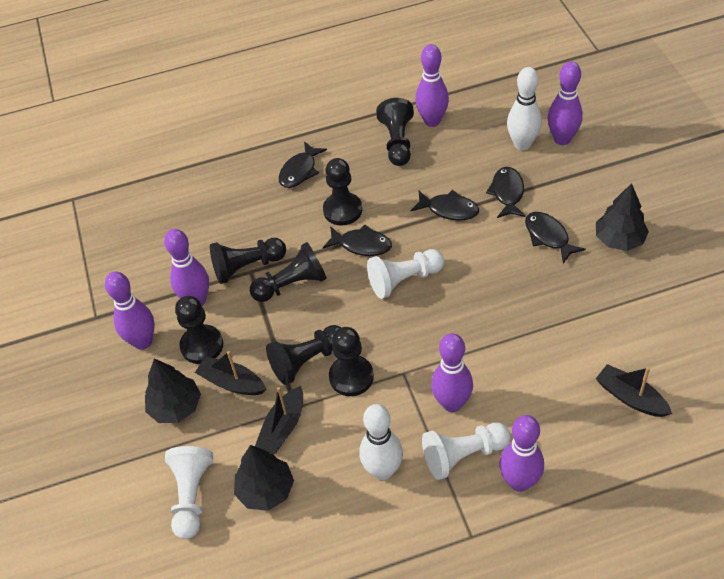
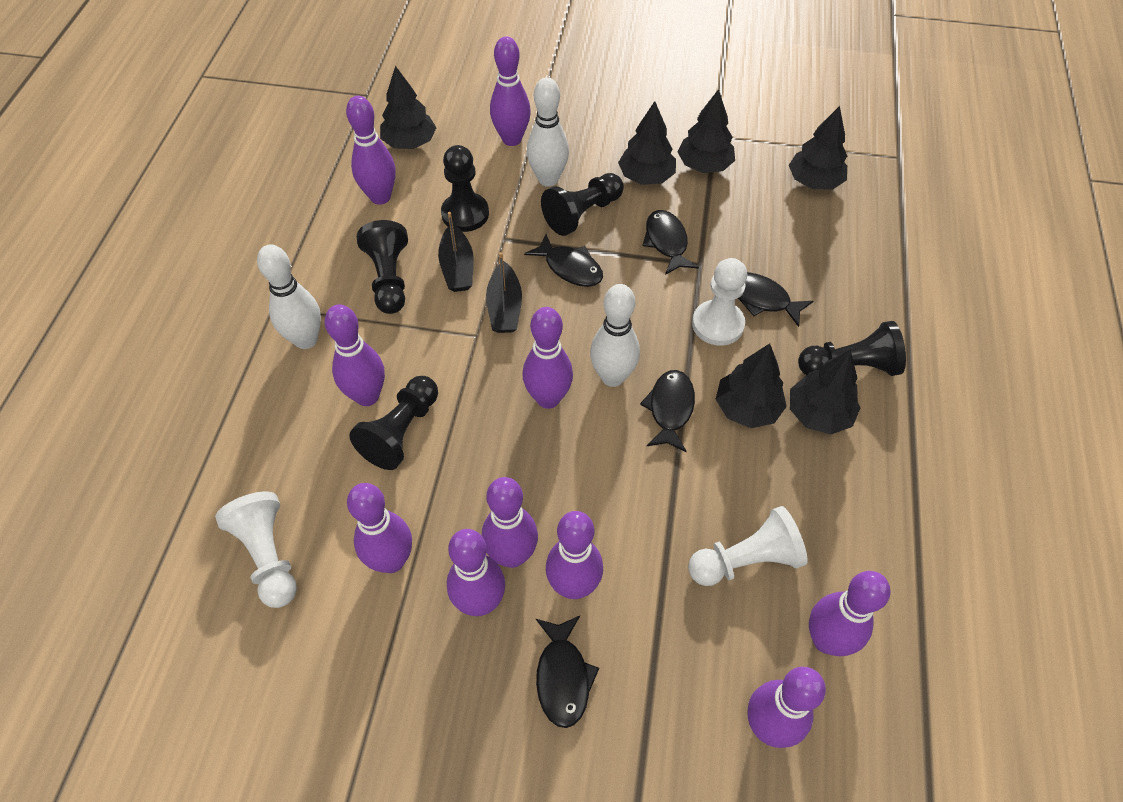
black boat: [195,351,266,395] [255,386,303,454] [596,364,672,417] = 3 -> [438,212,474,292] [486,252,522,333] = 2
black pawn: [175,296,223,364] [210,238,286,284] [250,242,327,302] [266,325,341,385] [323,158,362,225] [329,327,374,396] [376,98,414,166] = 7 -> [349,376,438,470] [357,220,408,314] [441,145,489,232] [541,173,624,236] [798,321,906,376] = 5
black tree: [145,358,201,423] [234,445,294,511] [596,183,649,251] = 3 -> [380,66,436,149] [618,101,676,185] [677,89,735,173] [716,343,787,428] [789,106,847,190] [790,350,860,435] = 6
purple bowling pin: [105,271,155,350] [164,229,209,306] [415,44,449,127] [431,333,473,412] [499,415,544,492] [548,61,583,145] = 6 -> [325,304,385,406] [346,96,396,205] [347,483,412,573] [447,529,505,616] [482,477,538,568] [490,36,531,146] [522,307,573,409] [546,511,603,599] [748,667,826,748] [809,571,890,656] = 10
white bowling pin: [359,404,403,480] [507,67,542,150] = 2 -> [257,244,321,349] [527,77,569,187] [590,284,640,387] = 3

